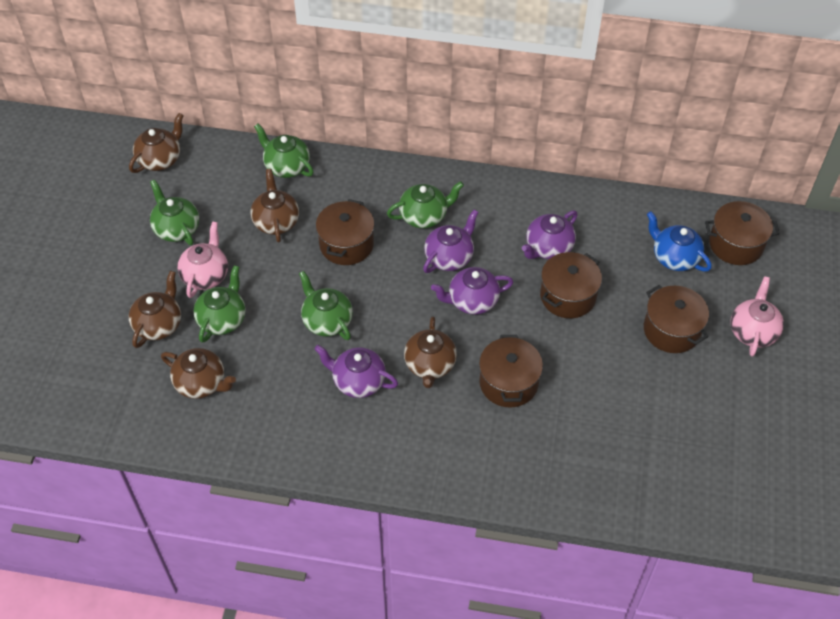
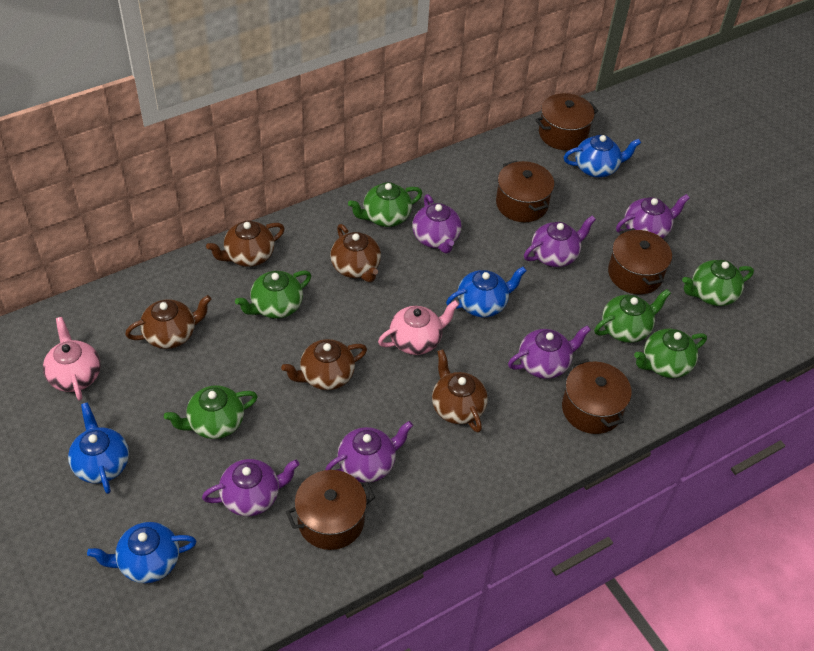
blue teapot: [647,211,712,271] = 1 -> [68,402,129,494] [87,522,197,583] [446,267,527,317] [564,135,641,178] = 4
green teapot: [150,180,199,245] [193,265,246,343] [254,124,314,178] [299,271,353,340] [387,181,464,228] = 5 -> [164,385,258,439] [235,270,311,319] [348,182,422,227] [594,289,671,343] [634,328,707,378] [682,260,754,306] = 6
purple teapot: [314,345,398,398] [423,210,478,273] [431,267,513,315] [522,210,577,259] = 4 -> [202,459,299,516] [325,421,413,483] [412,194,461,254] [508,325,591,379] [524,216,596,267] [616,194,690,238] = 6

